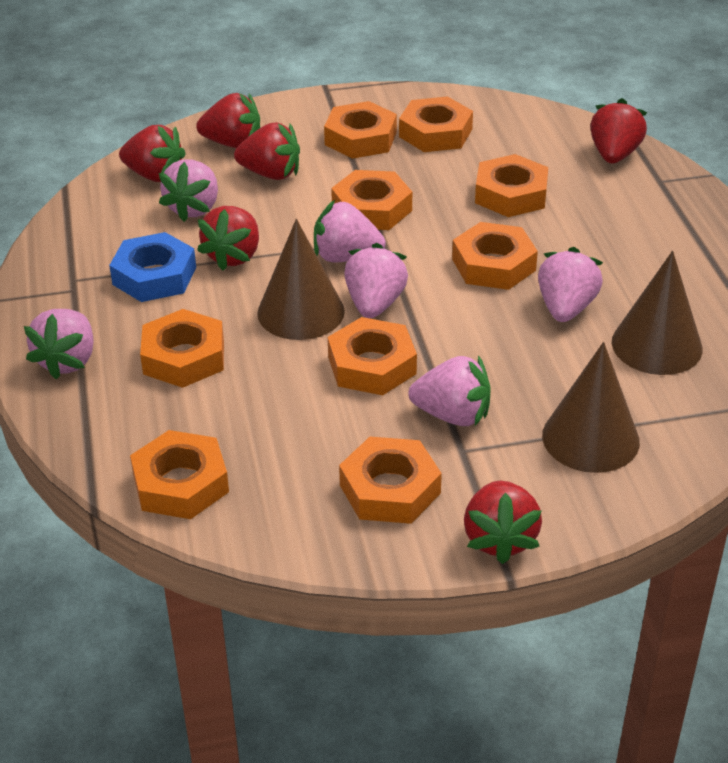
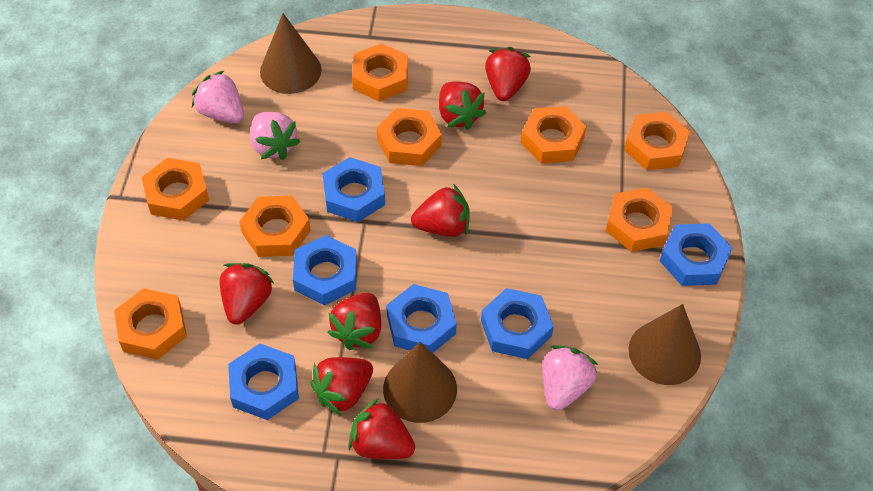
blue nut: [109,232,196,302] = 1 -> [228,344,299,420] [293,235,357,305] [322,157,385,222] [386,284,457,353] [481,288,554,359] [660,223,733,286] = 6
orange nut: [130,430,229,519] [140,309,224,388] [324,101,397,159] [328,317,417,395] [331,170,412,230] [339,437,442,524] [399,96,473,152] [452,222,538,290] [475,154,548,217] = 9 -> [114,288,187,360] [141,158,209,221] [239,196,311,257] [352,43,408,102] [377,108,442,166] [521,106,587,164] [606,187,673,252] [624,112,690,170] = 8
pink strawberry: [24,309,93,379] [159,160,218,222] [314,200,386,263] [344,243,408,318] [408,355,491,426] [538,247,603,322] = 6 -> [192,70,244,123] [250,112,301,160] [543,345,598,411] = 3
red strawberry: [119,125,186,182] [196,93,260,148] [197,206,259,271] [234,122,300,180] [464,481,542,564] [590,98,648,163] = 6 -> [220,263,275,325] [310,357,373,416] [327,293,381,350] [348,398,415,459] [411,184,470,237] [439,81,486,130] [485,47,531,101] = 7

